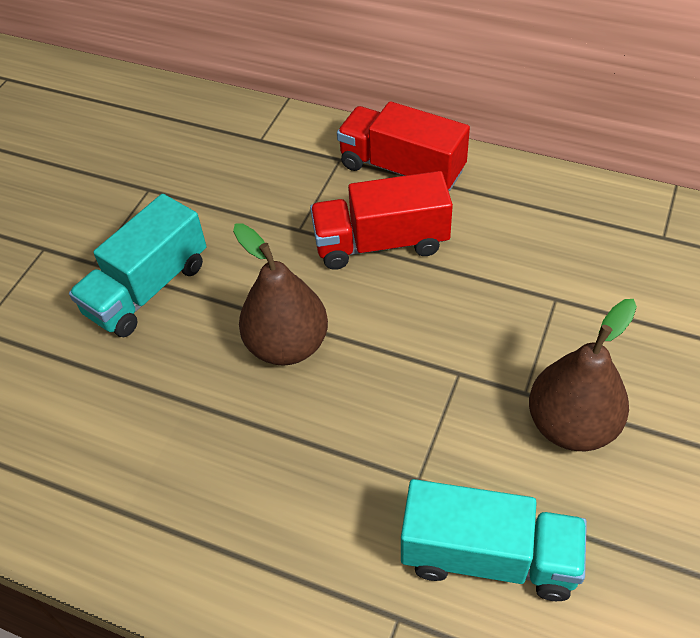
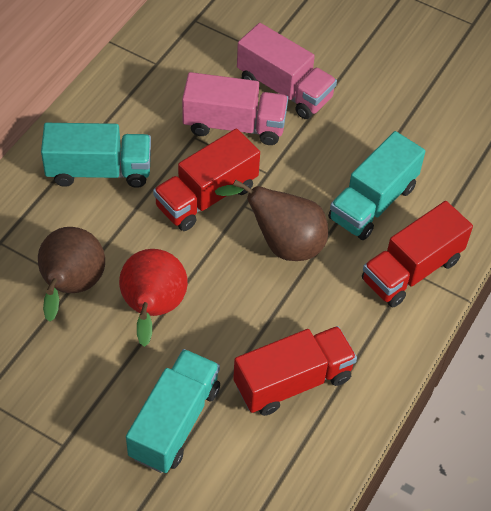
pink truck: none = 0 -> [182,72,288,145] [237,23,337,119] = 2
red pear: none = 0 -> [119,249,188,347] = 1
red truck: [310,171,453,270] [337,101,470,191] = 2 -> [153,129,260,231] [233,326,357,416] [362,201,473,307] = 3
turquoise truck: [69,194,206,337] [401,479,587,601] = 2 -> [41,123,151,188] [126,349,220,473] [328,131,426,240] = 3

